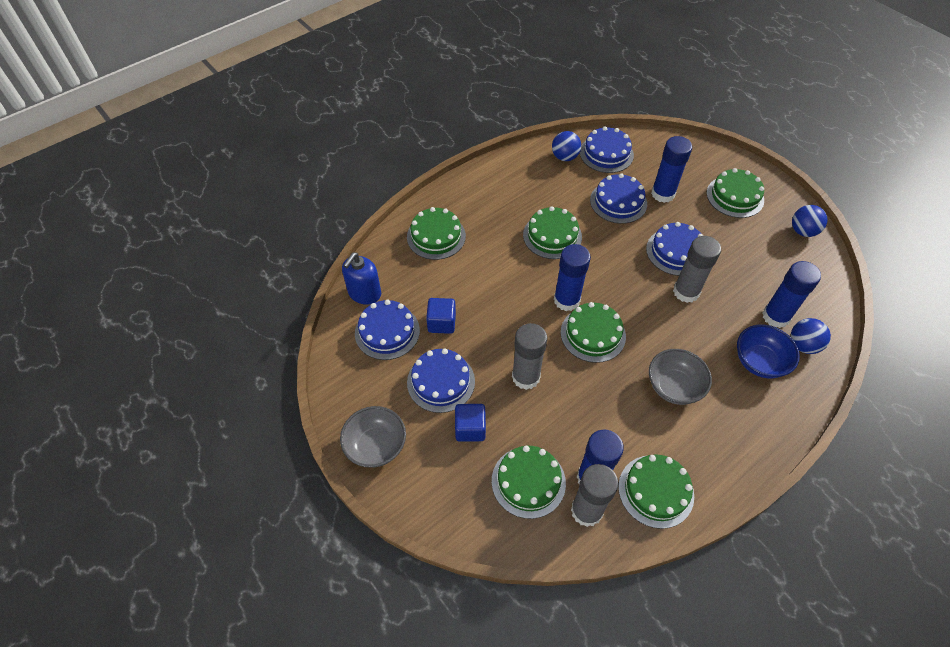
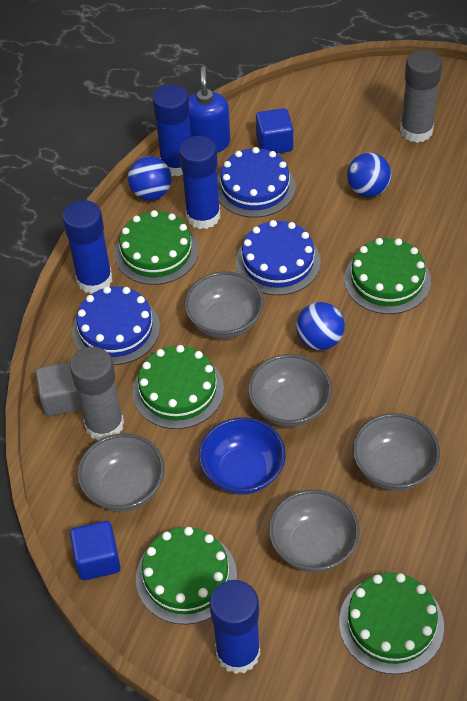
blue cake: [355,300,420,360] [407,349,475,413] [580,126,634,173] [590,173,647,224] [646,222,703,276] = 5 -> [72,286,160,365] [217,147,296,218] [236,220,321,295] = 3
green cake: [407,207,466,260] [492,446,566,519] [523,206,582,259] [561,302,626,363] [618,454,694,529] [707,168,764,218] = 6 -> [115,210,199,285] [133,345,224,429] [136,527,237,625] [339,573,444,674] [344,238,431,314] = 5
grey bowl: [340,406,406,468] [649,349,712,405] = 2 -> [78,433,165,511] [185,272,264,339] [248,354,332,427] [269,490,360,572] [352,413,440,491] = 5
grey cube: none = 0 -> [36,362,81,416] = 1
grey glue stick: [512,323,547,390] [571,464,618,527] [673,236,721,303] = 3 -> [70,347,124,441] [400,50,442,143] = 2

